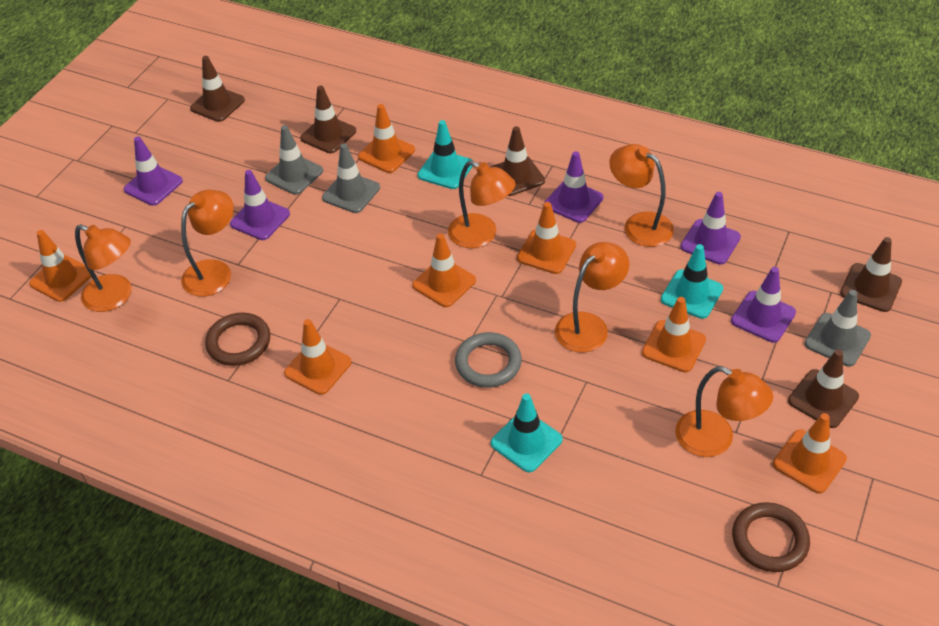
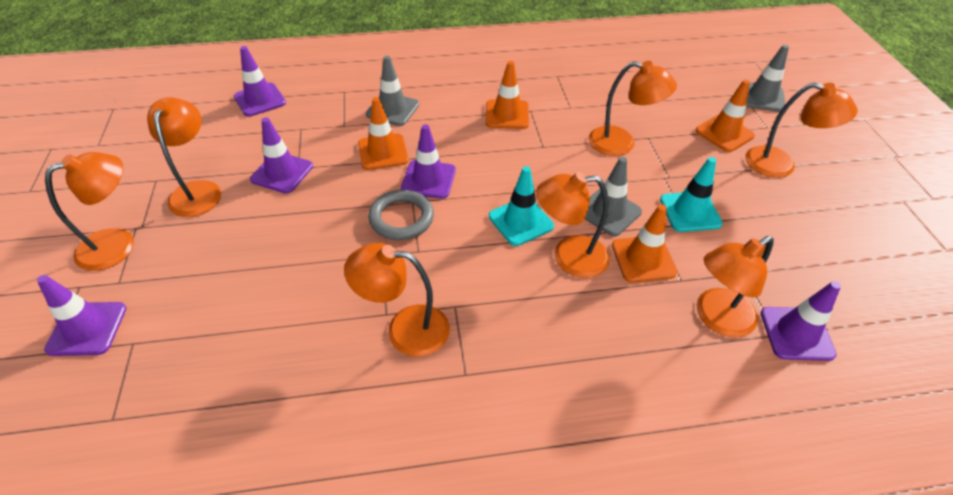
brown ring: [205,313,270,366] [732,502,810,572] = 2 -> none = 0
brown traffic cone: [190,56,245,122] [300,85,356,153] [491,126,545,196] [788,349,859,428] [840,237,902,312] = 5 -> none = 0
orange lamp: [75,224,132,312] [181,190,234,297] [448,161,516,248] [555,242,629,353] [609,144,674,247] [675,366,773,457] = 6 -> [45,152,134,271] [147,97,221,217] [344,243,450,357] [536,172,610,278] [588,61,677,156] [696,236,774,338] [745,82,858,178] = 7
orange traffic cone: [29,230,91,302] [284,319,352,395] [358,104,415,173] [412,233,476,307] [517,202,576,274] [642,297,706,372] [773,413,847,493] = 7 -> [358,97,409,170] [485,61,529,129] [612,204,677,283] [696,80,755,152] = 4
turquoise traffic cone: [418,120,473,189] [491,394,563,472] [661,244,723,319] = 3 -> [489,166,554,246] [660,157,723,232] = 2

